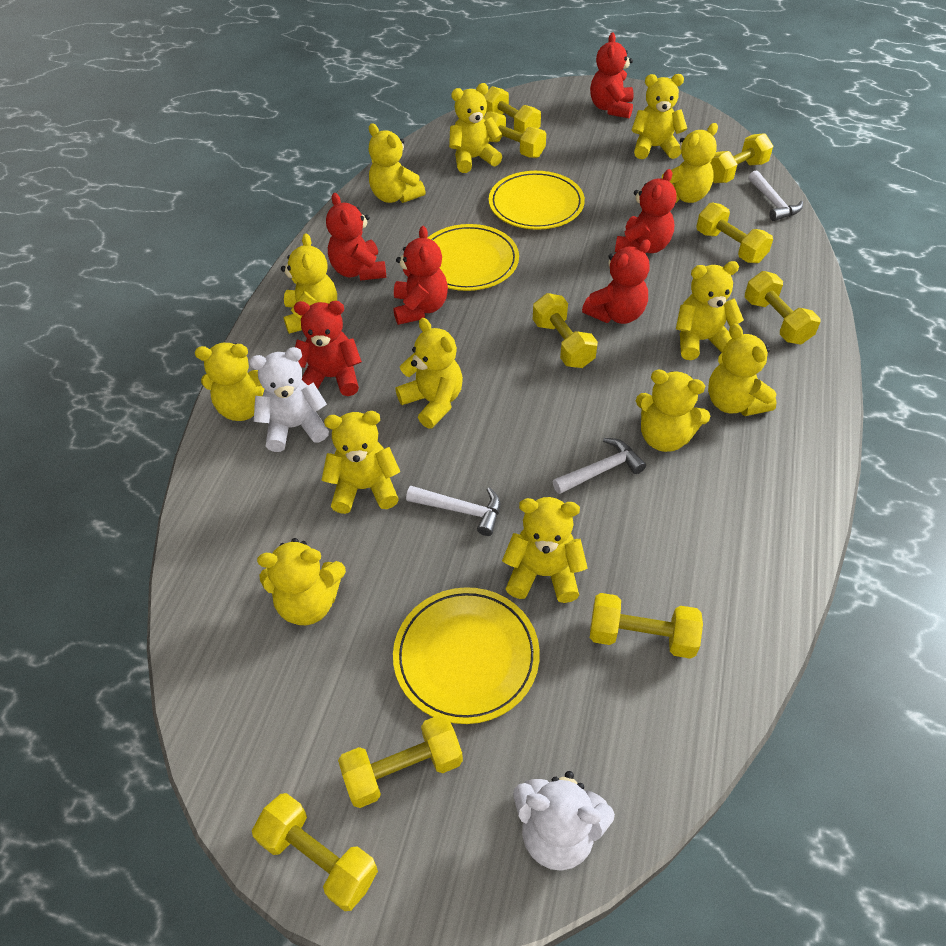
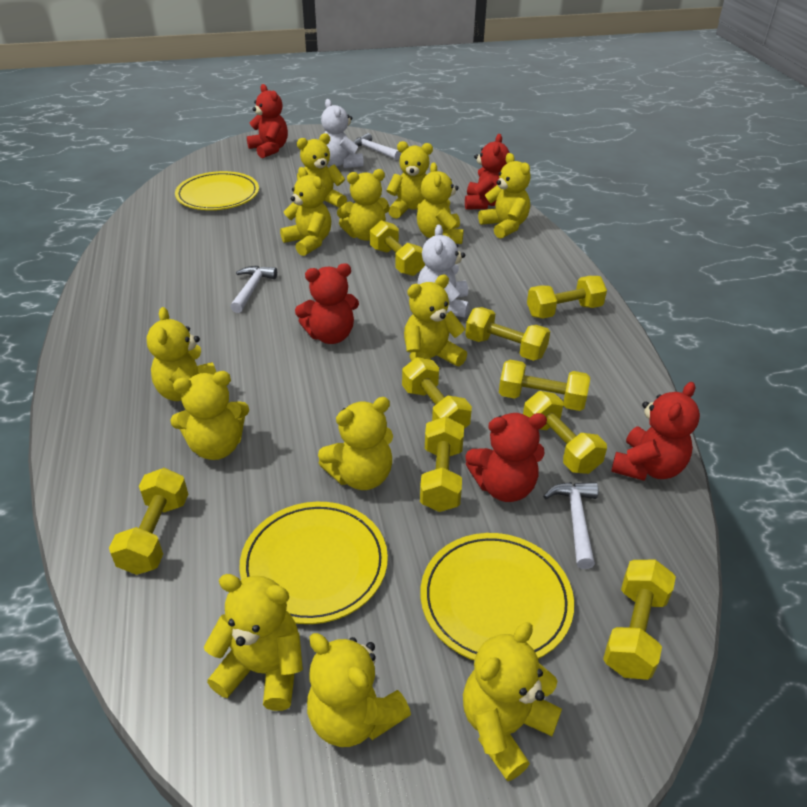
red teddy bear: [294,301,362,396] [326,193,386,281] [394,226,448,325] [582,239,650,324] [590,33,634,118] [615,169,677,253] = 6 -> [247,84,288,158] [295,263,359,344] [465,134,510,209] [465,413,547,502] [611,382,700,481] = 5

